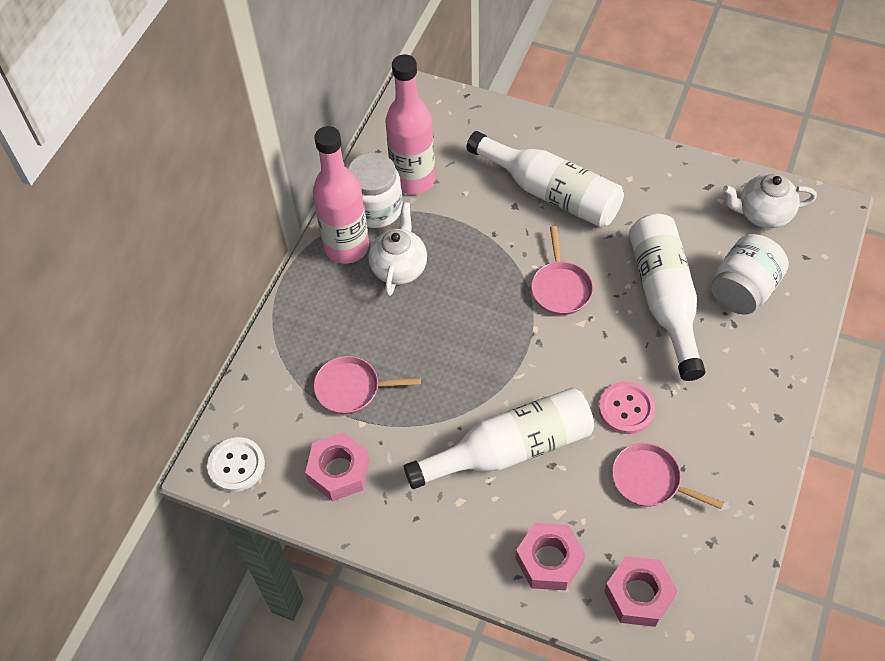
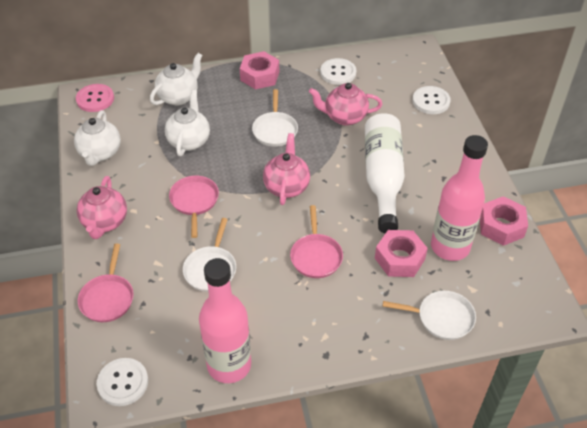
pink teapot: none = 0 -> [76,176,127,239] [263,133,310,205] [309,83,382,126] = 3
white bottle: [404,388,594,489] [466,131,624,228] [629,214,706,381] = 3 -> [365,113,405,233] = 1
white button: [207,437,265,492] = 1 -> [97,358,148,406] [320,58,357,85] [412,86,451,114] = 3
white jar: [348,153,402,228] [711,234,789,315] = 2 -> none = 0
white pan: none = 0 -> [183,218,236,292] [252,89,298,147] [383,291,476,340] = 3
white teapot: [368,202,427,296] [723,174,817,228] = 2 -> [74,110,121,166] [150,53,202,106] [165,90,210,156] = 3

